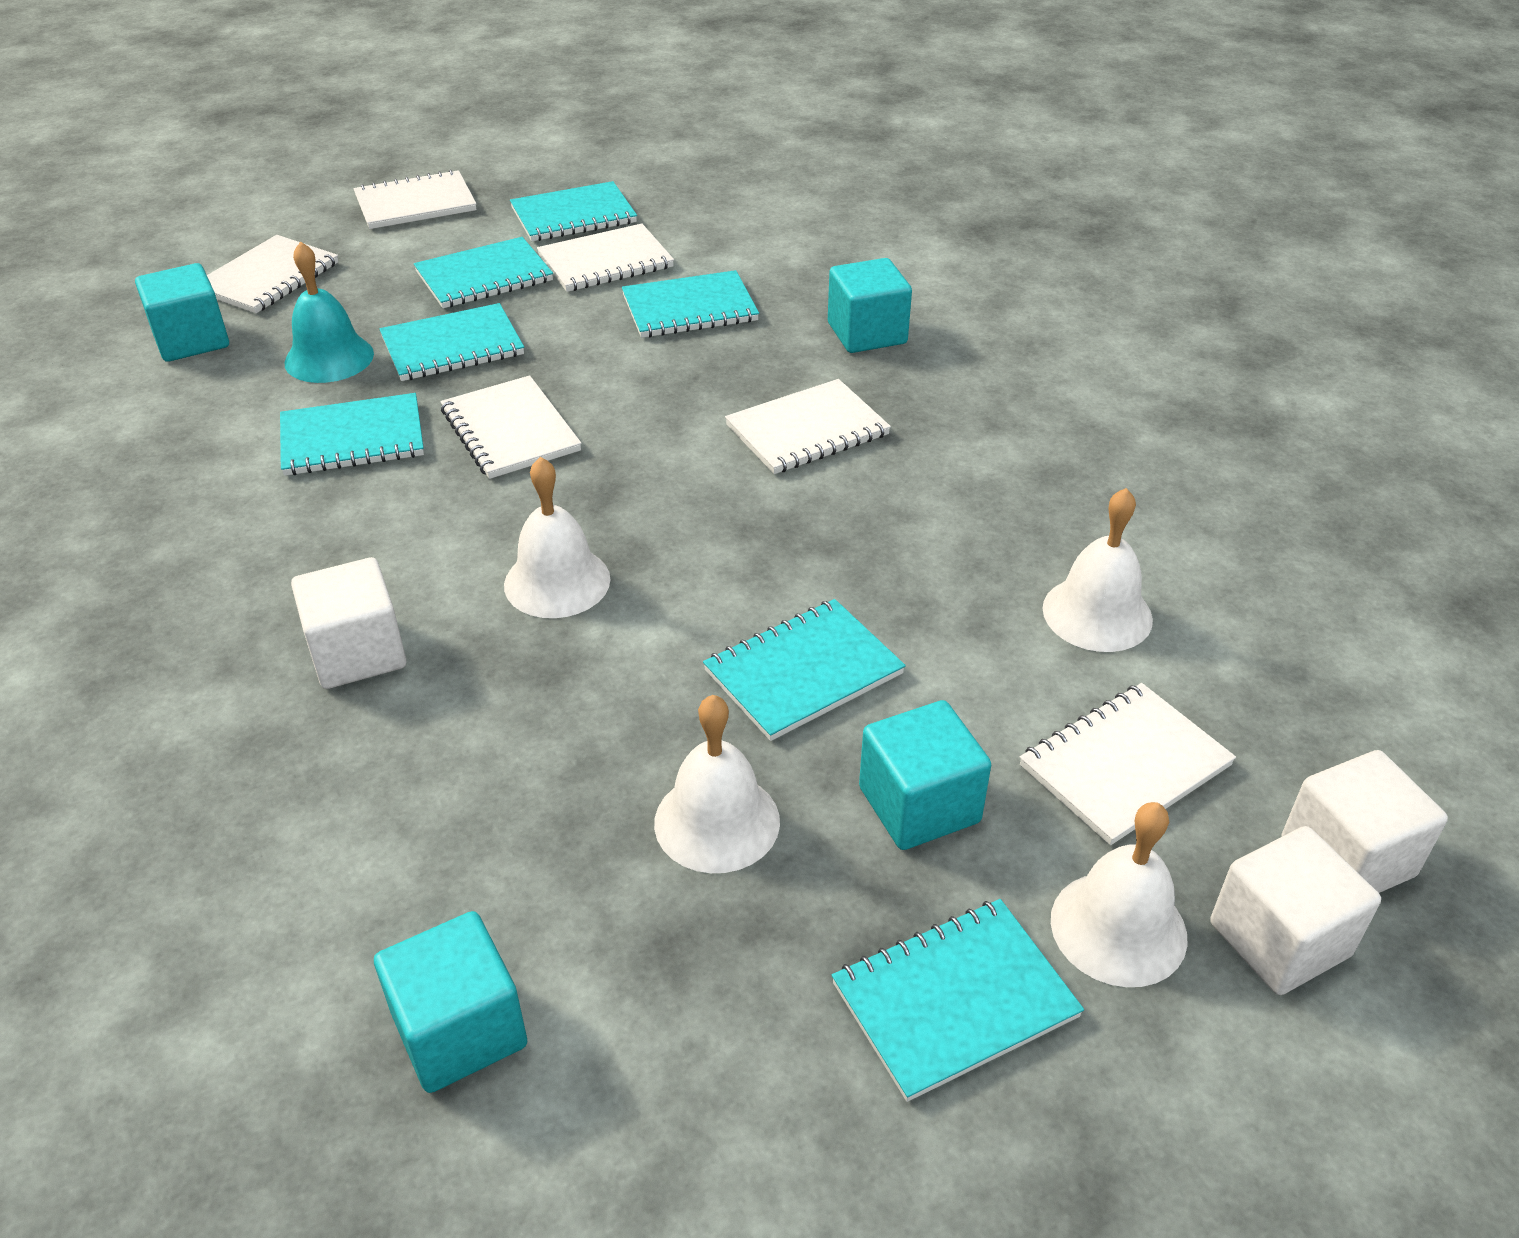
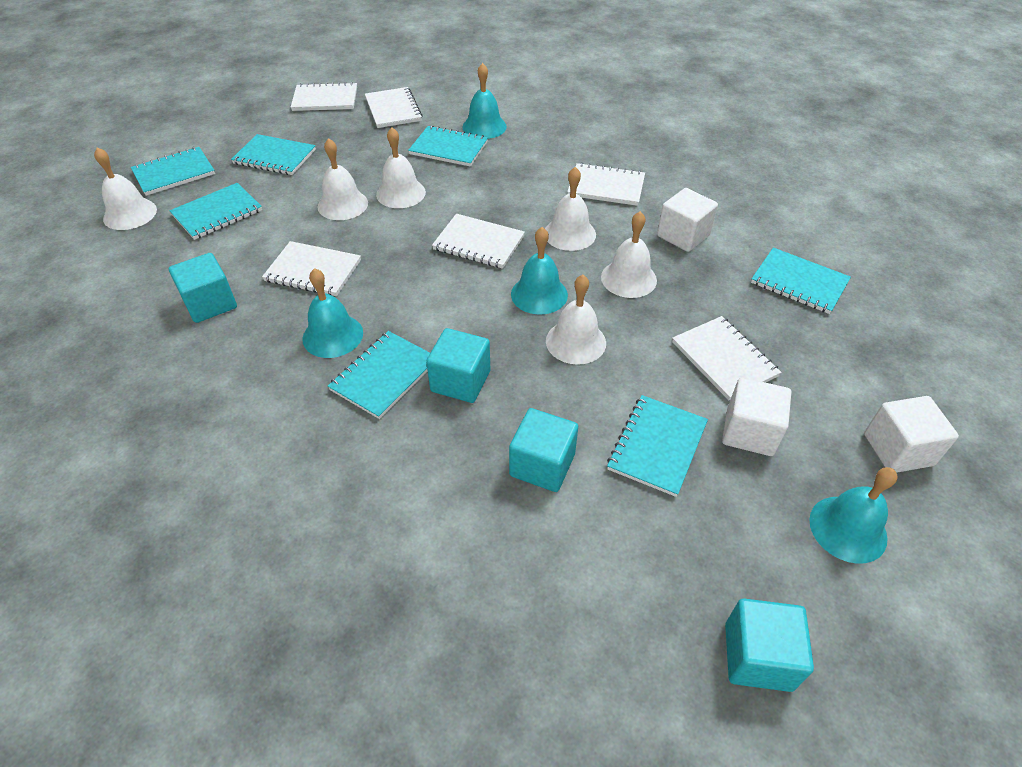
turquoise bell: [284,241,374,383] = 1 -> [302,268,363,358] [462,63,507,139] [511,227,568,315] [809,467,898,564] = 4
white bell: [504,457,610,618] [654,695,780,873] [1042,488,1153,652] [1051,802,1188,987] = 4 -> [94,147,157,230] [317,138,368,220] [376,127,426,208] [545,167,596,251] [546,275,606,365] [601,211,657,298] = 6

